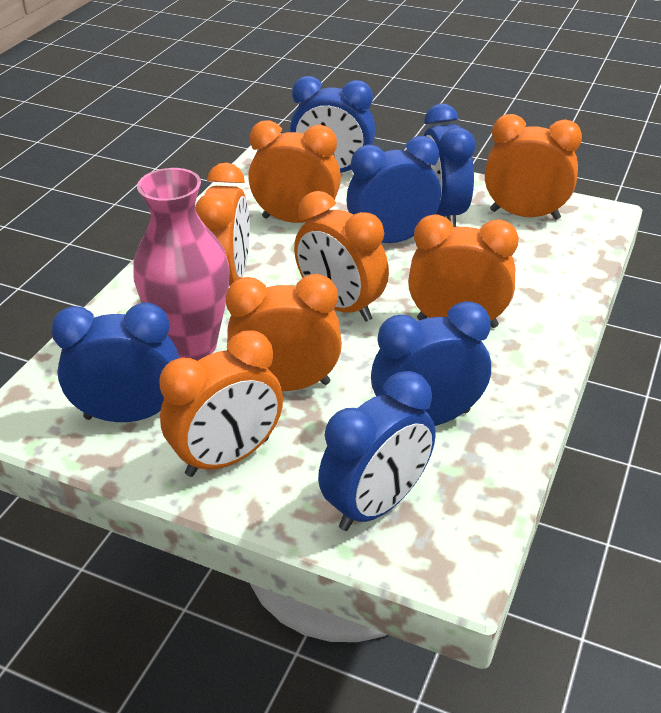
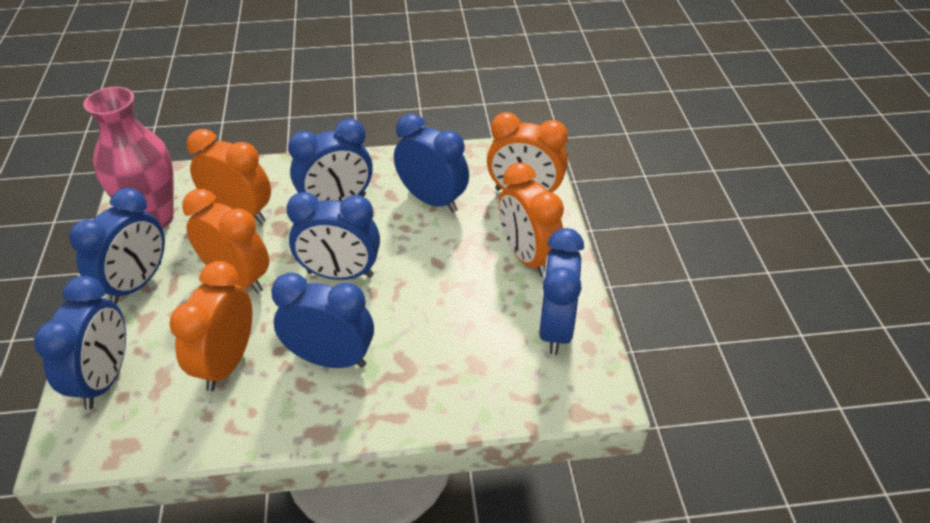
blue clock: [51,302,179,422] [290,76,376,173] [318,371,436,531] [346,136,441,243] [371,301,491,426] [424,104,475,227] = 6 -> [34,276,126,409] [69,188,165,305] [271,273,374,368] [286,192,380,280] [288,119,373,201] [394,113,469,212] [539,228,584,355] = 7
orange clock: [160,330,283,477] [195,162,250,286] [226,274,342,391] [248,120,341,223] [294,191,389,322] [408,214,519,328] [485,114,582,220] = 7 -> [169,261,252,391] [182,189,269,293] [187,129,271,224] [487,112,568,193] [498,162,564,277] = 5

